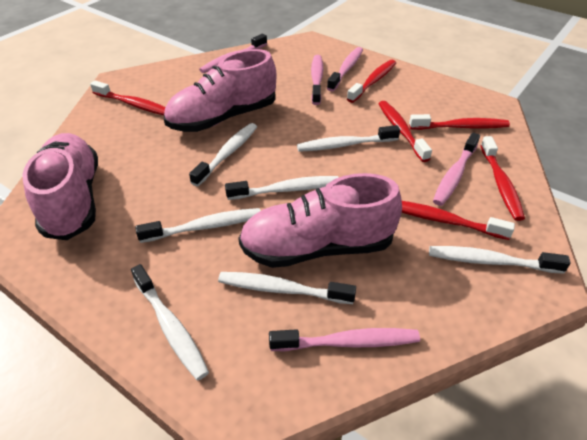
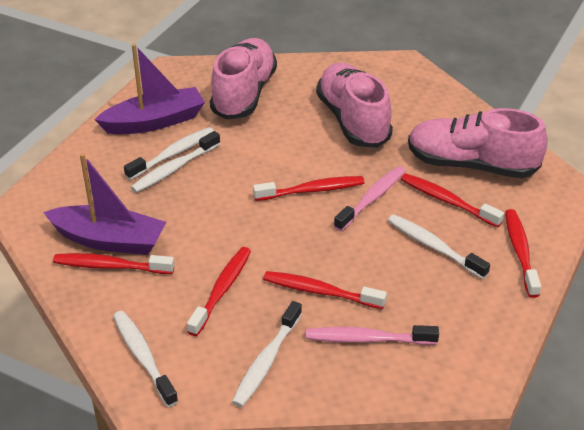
pink toothbrush: [199,34,267,73] [269,328,420,351] [311,55,323,105] [327,47,363,92] [433,133,480,206] = 5 -> [306,325,439,345] [334,166,406,231] = 2
purple boat: none = 0 -> [43,153,166,255] [94,44,205,135] = 2
white toothbrush: [131,264,209,380] [135,208,261,243] [189,123,257,186] [218,272,356,304] [225,176,339,200] [297,125,400,152] [429,246,571,274] = 7 -> [113,311,178,407] [124,127,214,180] [131,131,220,193] [232,301,302,407] [388,214,490,279] = 5

